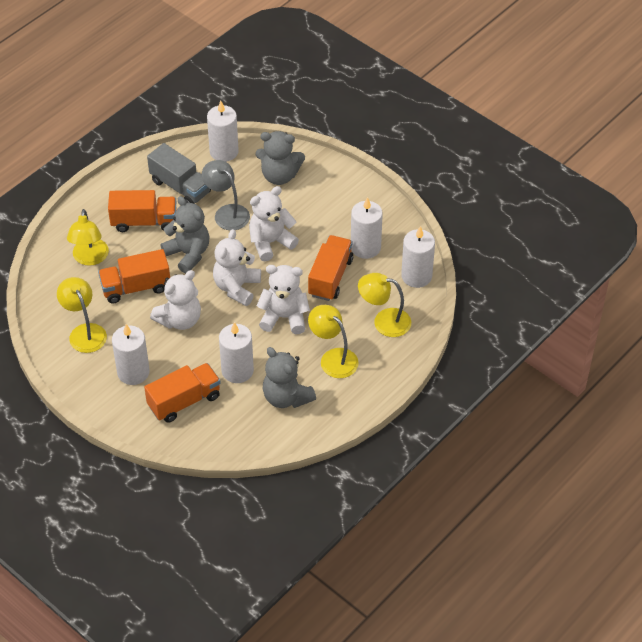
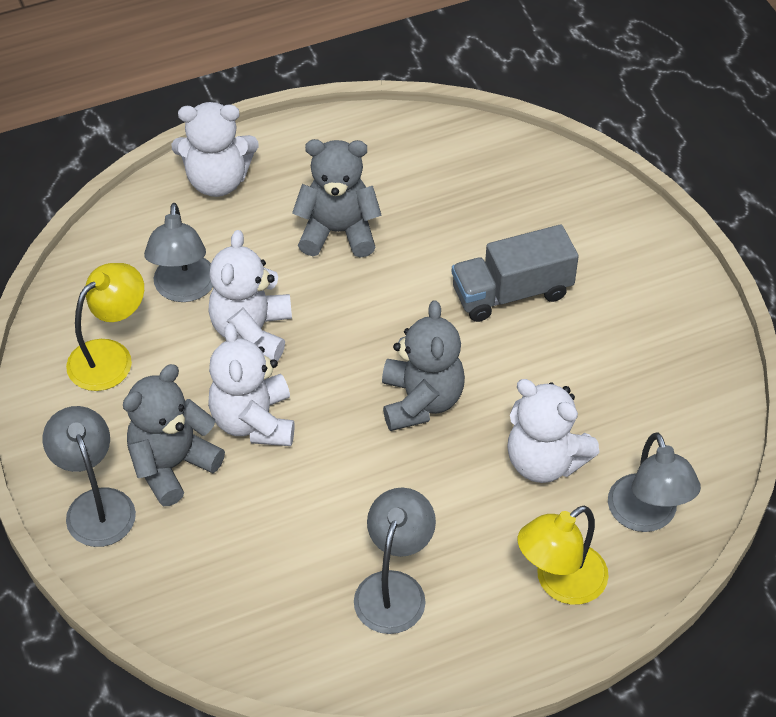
grey lamp: [202,160,250,231] = 1 -> [43,406,136,547] [144,203,213,302] [354,487,436,634] [608,432,701,532] = 4
orange truck: [98,249,170,304] [108,190,177,232] [144,363,221,423] [308,235,353,301] = 4 -> none = 0
white candle: [112,324,150,385] [207,101,239,162] [219,322,254,383] [351,197,383,259] [401,226,435,288] = 5 -> none = 0
yellow lamp: [57,277,107,353] [67,209,109,266] [308,305,359,378] [358,273,411,337] = 4 -> [66,263,144,391] [518,505,609,605] = 2

